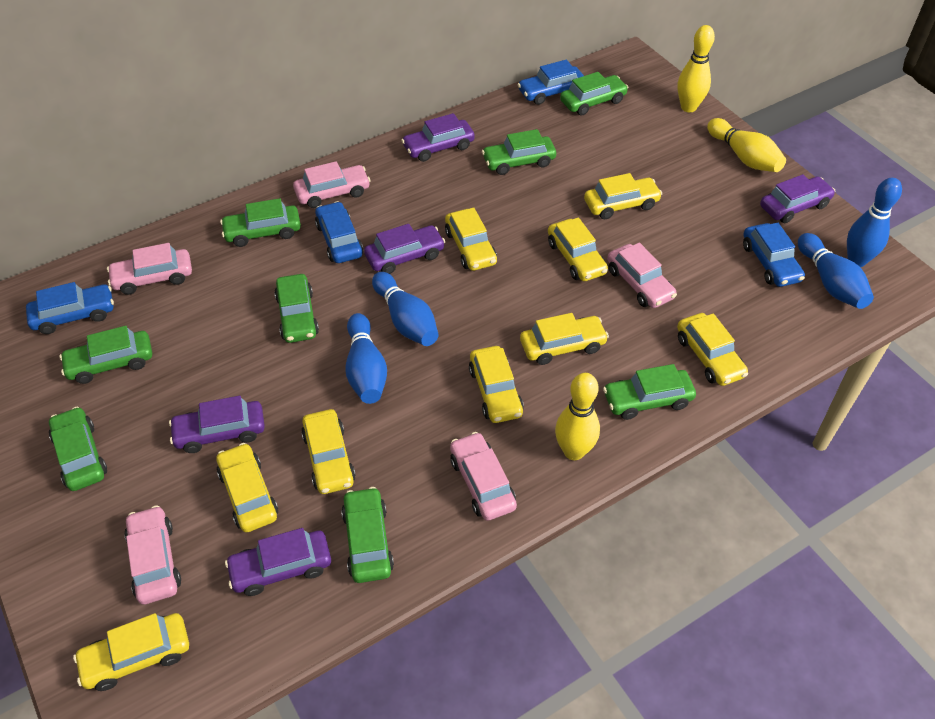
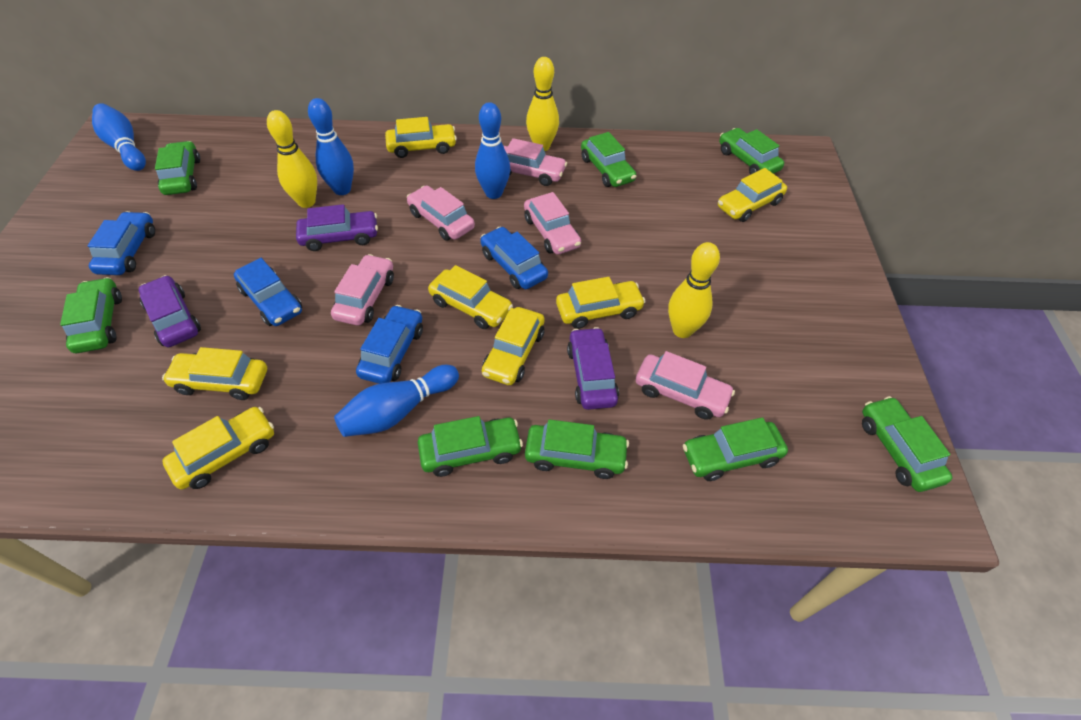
purple car: [169,396,265,453] [225,528,331,596] [364,224,445,274] [401,113,475,162] [760,174,835,223] = 5 -> [139,275,201,347] [296,204,378,251] [567,327,619,410] = 3
yellow car: [73,613,189,691] [216,443,278,532] [301,409,356,494] [445,208,497,271] [469,346,524,423] [520,313,609,365] [548,217,608,281] [584,173,662,219] [677,313,748,386] = 9 -> [162,347,267,400] [162,407,274,489] [385,117,457,158] [428,265,513,329] [482,307,545,385] [556,277,646,329] [718,168,787,222] = 7

